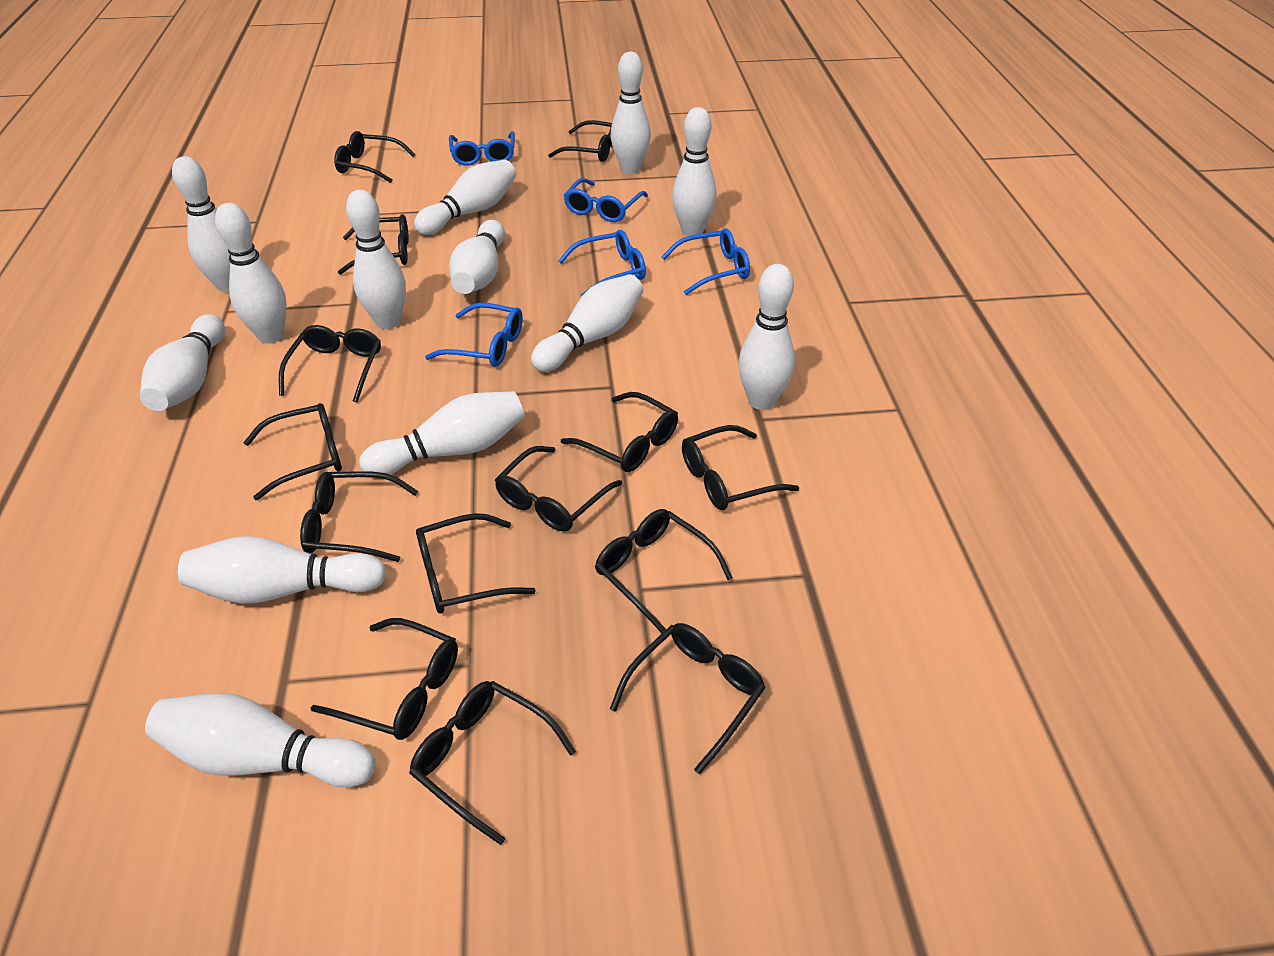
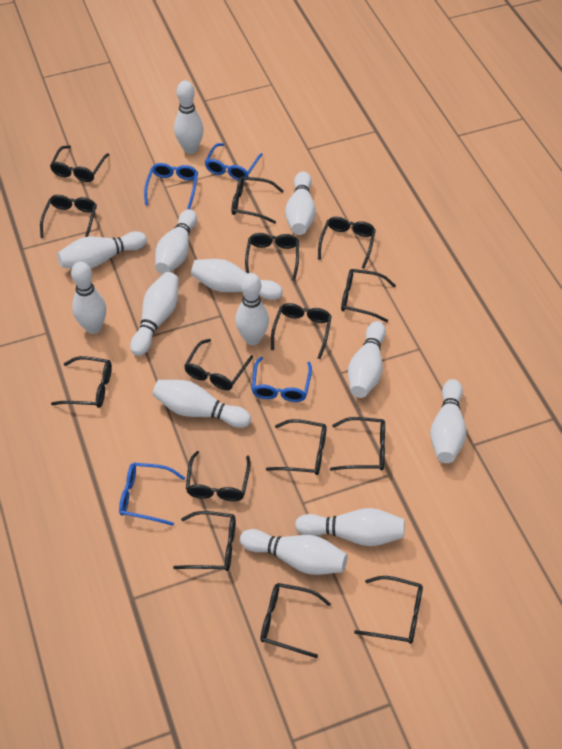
black glasses: [243,403,342,500] [279,325,381,403] [300,471,419,562] [311,618,458,740] [334,131,415,183] [338,214,409,275] [409,681,576,845] [416,513,536,614] [495,446,622,532] [548,120,613,162] [561,392,678,472] [595,509,733,633] [610,623,766,774] [682,425,799,510] = 14 -> [40,195,97,238] [50,145,110,182] [51,356,112,408] [173,511,236,571] [184,339,253,390] [186,451,251,501] [232,176,284,224] [245,233,299,281] [260,583,331,658] [266,419,327,475] [271,303,332,359] [318,217,376,269] [330,417,385,471] [341,269,396,322] [354,576,423,644] = 15
blue glasses: [425,303,523,367] [449,131,515,166] [558,230,646,297] [564,178,648,222] [662,228,750,295] = 5 -> [119,463,185,526] [144,163,198,209] [205,143,263,180] [252,357,312,402] = 4

